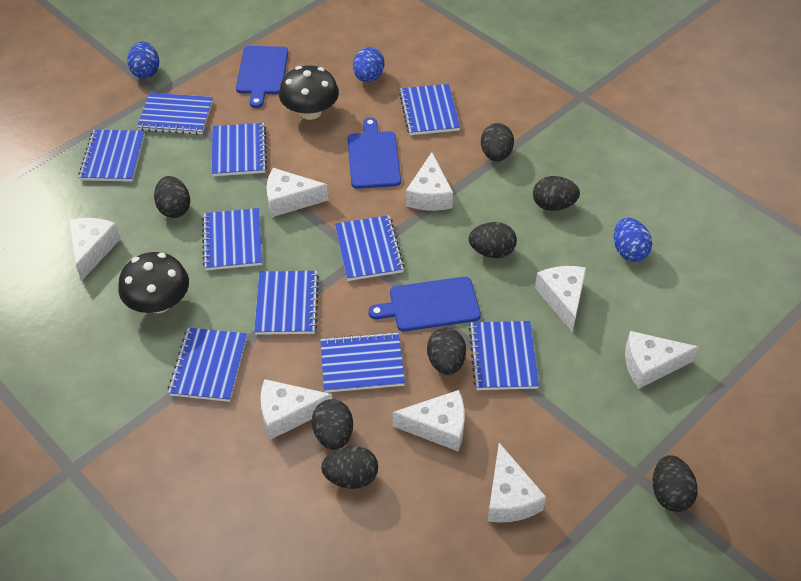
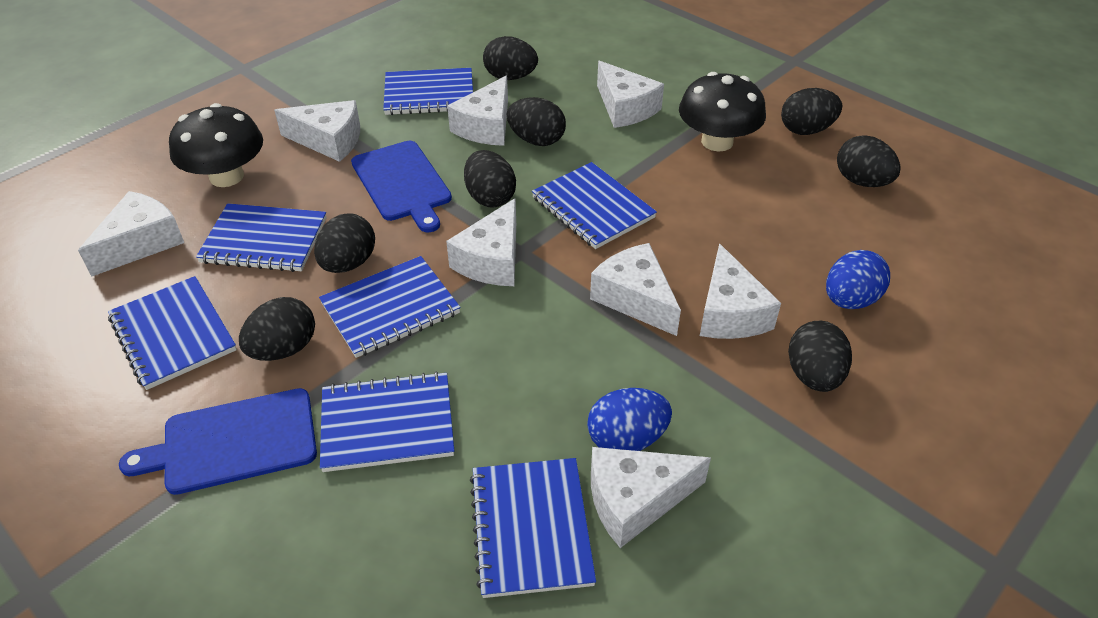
blue cutting board: [236,46,288,108] [348,118,401,189] [368,277,481,331] = 3 -> [119,388,317,495] [351,141,452,233] = 2
blue egg: [127,42,159,79] [353,47,384,82] [614,218,652,262] = 3 -> [587,388,672,451] [826,250,890,309] = 2
blue notebook: [78,130,145,182] [137,93,213,135] [168,328,247,402] [202,208,262,270] [212,123,267,176] [254,271,319,335] [320,332,405,393] [335,215,405,281] [399,84,460,135] [469,321,539,390] = 10 -> [108,276,237,390] [196,203,326,272] [319,256,461,358] [320,371,454,472] [383,68,473,115] [470,458,596,598] [532,162,657,249] = 7

